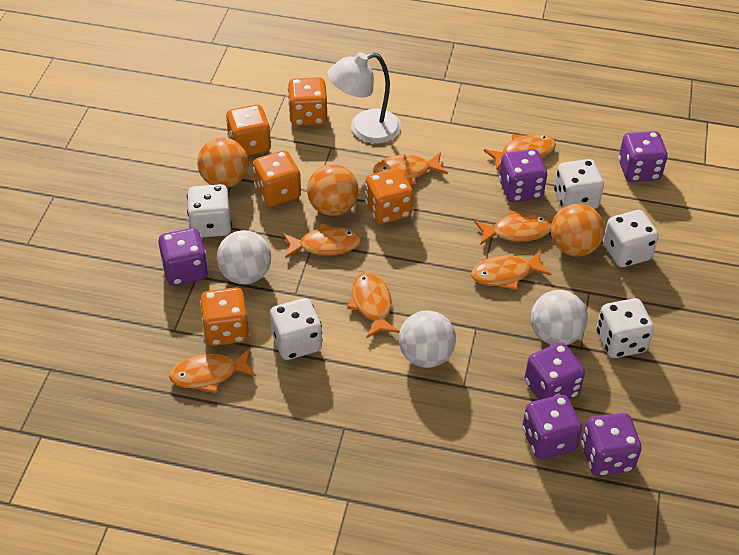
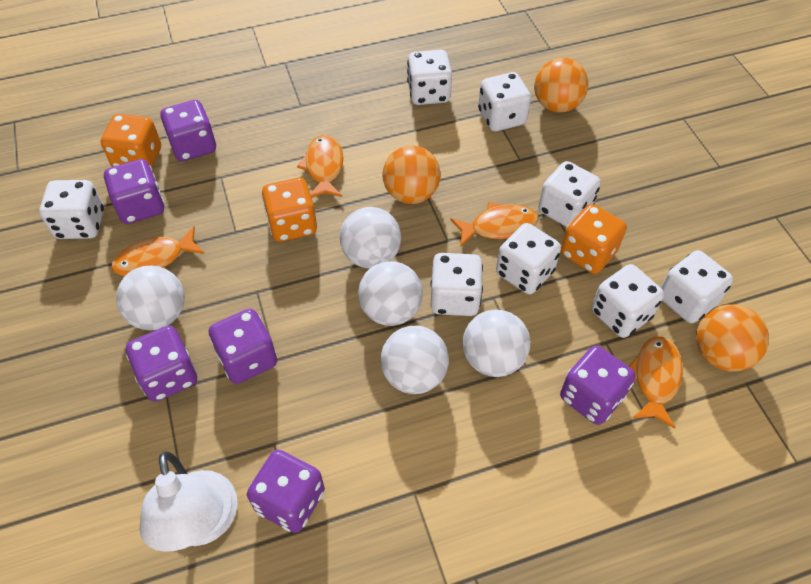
orange dice: [200,287,249,346] [226,104,271,156] [253,150,301,207] [288,77,327,126] [365,168,413,224] = 5 -> [101,114,161,168] [261,178,317,242] [561,204,627,274] = 3
orange fish: [169,348,257,393] [283,223,361,258] [347,272,400,338] [373,152,448,185] [471,251,551,290] [474,210,552,244] [484,134,556,170] = 7 -> [112,226,205,276] [297,135,343,198] [450,202,538,247] [629,336,683,429] = 4
white ball: [217,230,271,285] [399,310,456,368] [531,290,588,345] = 3 -> [116,266,185,330] [340,207,401,269] [358,261,423,326] [381,326,449,394] [462,310,530,377] = 5
white dice: [187,184,232,237] [270,298,322,360] [554,159,604,209] [597,298,654,358] [603,210,659,267] = 5 -> [39,180,104,239] [407,50,452,105] [430,253,483,316] [478,72,531,131] [496,223,561,294] [538,161,601,227] [592,264,664,338] [661,250,733,323] = 8

